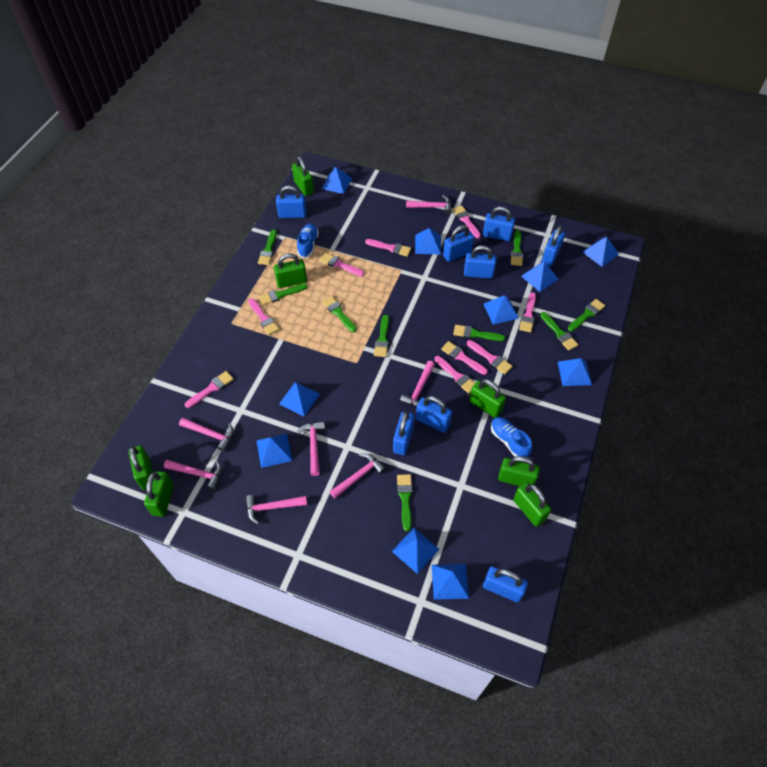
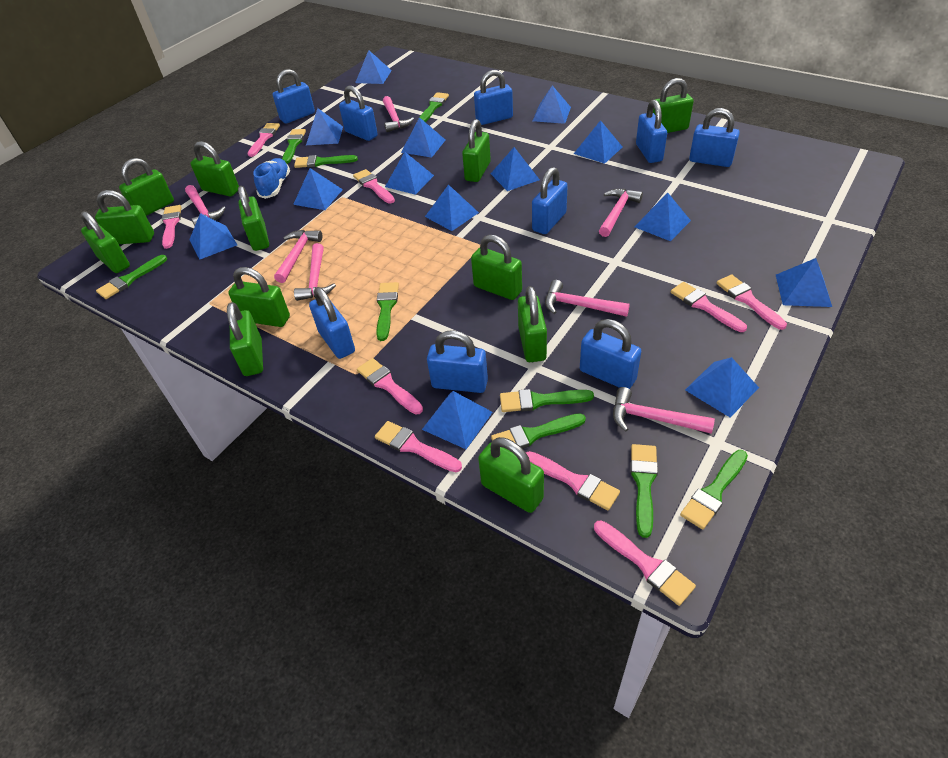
blue padlock: [276,185,306,218] [393,411,414,455] [416,396,452,433] [443,225,474,262] [464,245,496,279] [483,206,515,241] [483,566,528,602] [542,225,565,266] = 8 -> [273,69,315,124] [309,287,355,359] [339,86,378,141] [427,330,488,393] [474,70,513,125] [532,167,568,234] [580,319,641,389] [636,100,667,163] [689,108,740,167] = 9
blue pyramid: [257,434,292,468] [279,382,320,416] [322,166,352,194] [392,528,439,574] [415,228,441,255] [432,564,469,600] [483,295,519,325] [521,261,558,292] [558,358,592,386] [582,237,619,267] = 10 -> [189,213,237,260] [293,168,343,210] [306,108,343,145] [355,50,392,84] [385,152,434,195] [401,117,445,158] [422,391,492,449] [425,184,479,231] [491,147,540,191] [533,85,571,124] [574,120,622,164] [634,192,691,241] [685,357,759,417] [776,258,832,307] = 14
blue shoe: [297,223,319,258] [491,417,532,458] = 2 -> [253,158,290,199] = 1
green padlock: [128,445,153,490] [144,471,174,517] [274,253,307,288] [292,157,314,196] [469,379,506,418] [498,456,540,486] [513,482,551,527] = 7 -> [81,211,130,273] [95,190,154,244] [119,158,174,216] [190,141,239,196] [227,302,263,376] [228,267,290,327] [238,186,269,251] [462,119,491,182] [471,235,522,300] [478,437,544,513] [518,286,547,362] [653,78,694,133] = 12

